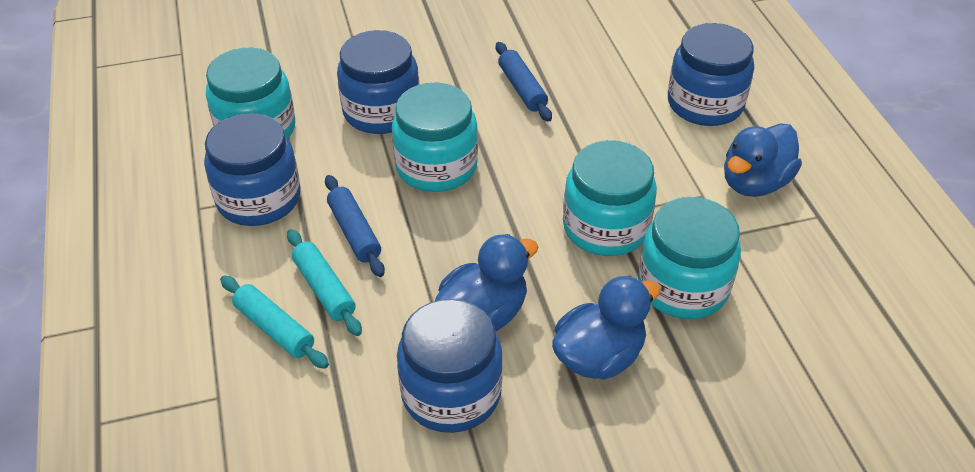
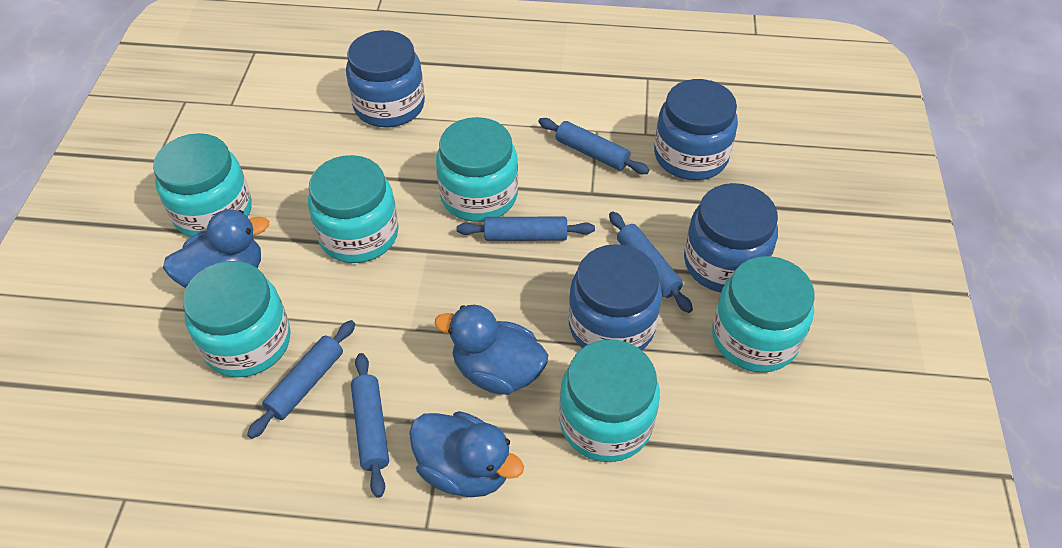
blue rolling pin: [325,175,385,277] [496,42,552,122] = 2 -> [247,320,355,439] [351,353,389,498] [457,217,595,241] [538,118,649,174] [609,211,693,313] = 5
turquoise jar: [206,48,295,138] [392,83,478,192] [563,140,657,256] [638,197,741,319] = 4 -> [153,133,252,237] [183,261,291,377] [308,155,399,263] [436,117,518,222] [559,339,660,462] [712,256,815,373] = 6
turquoise rolling pin: [220,276,329,369] [287,229,362,336] = 2 -> none = 0

